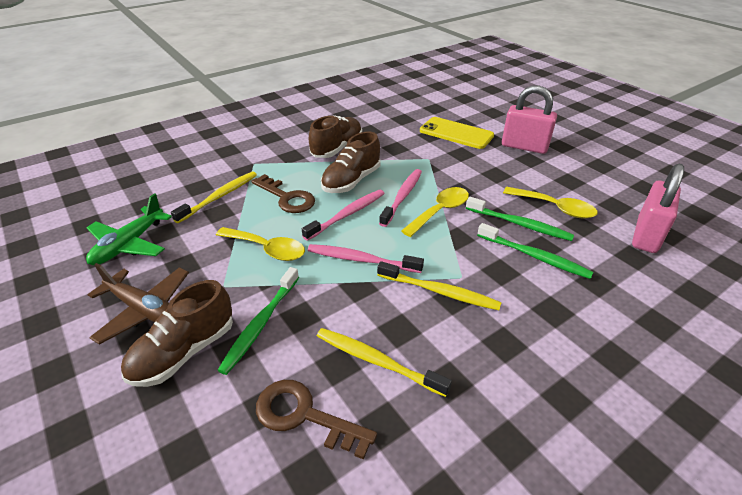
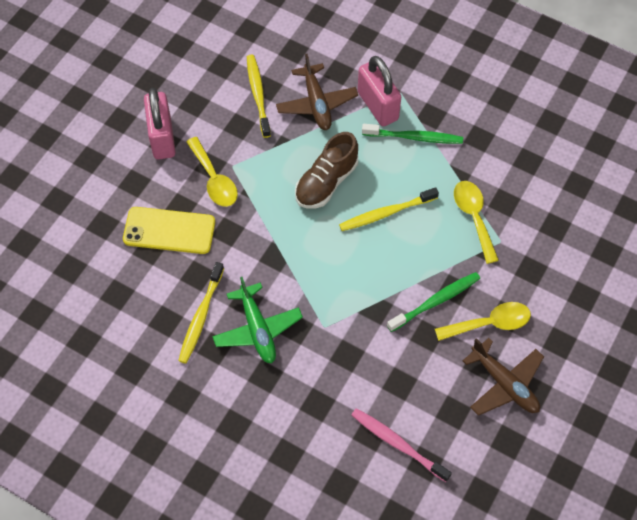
brown key: [251,174,315,213] [256,380,377,460] = 2 -> none = 0
brown plane: [88,263,189,345] = 1 -> [276,54,358,130] [463,338,544,416] = 2
brown shoe: [121,280,233,387] [309,115,362,158] [321,132,380,193] = 3 -> [295,132,358,208] = 1
green toothbrush: [217,267,299,375] [466,197,574,241] [477,223,594,279] = 3 -> [362,124,463,144] [387,272,480,332] = 2
pink toothbrush: [302,190,385,241] [308,244,424,273] [379,169,422,227] = 3 -> [351,408,452,482] = 1

